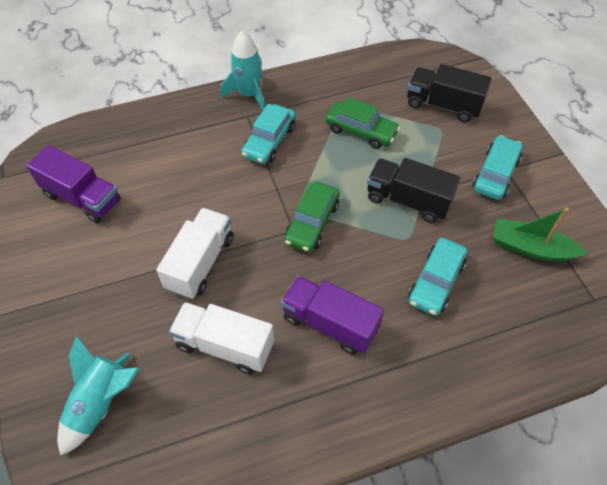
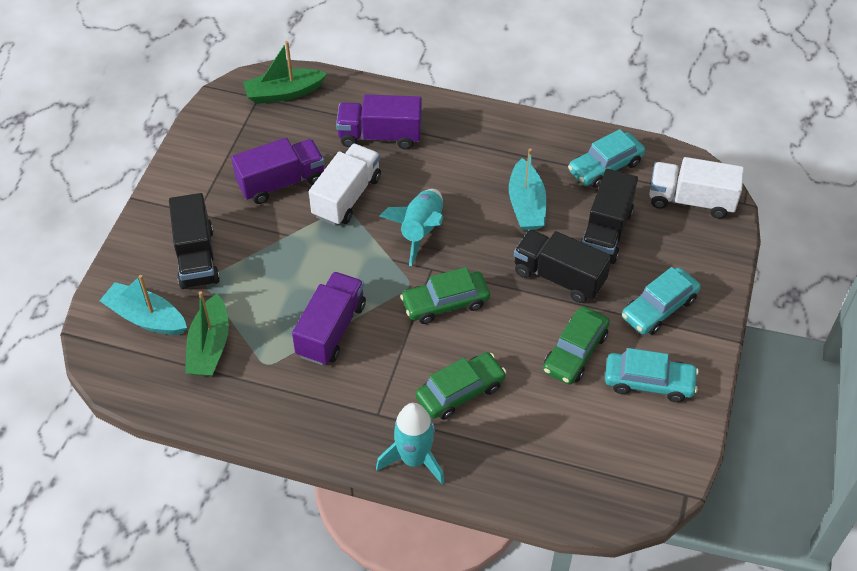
black truck: [367,158,460,223] [407,64,492,122] = 2 -> [169,193,220,289] [514,229,612,303] [581,169,638,264] = 3
green boat: [493,208,587,261] = 1 -> [185,291,229,376] [243,41,327,104] = 2
green car: [284,182,339,252] [325,97,400,149] = 2 -> [400,267,490,324] [415,352,506,420] [543,307,610,385] = 3
purple truck: [26,145,121,223] [281,276,384,355] = 2 -> [231,138,325,204] [292,272,366,365] [336,94,422,149] = 3
turquoise boat: none = 0 -> [100,275,187,335] [509,148,546,230] = 2

